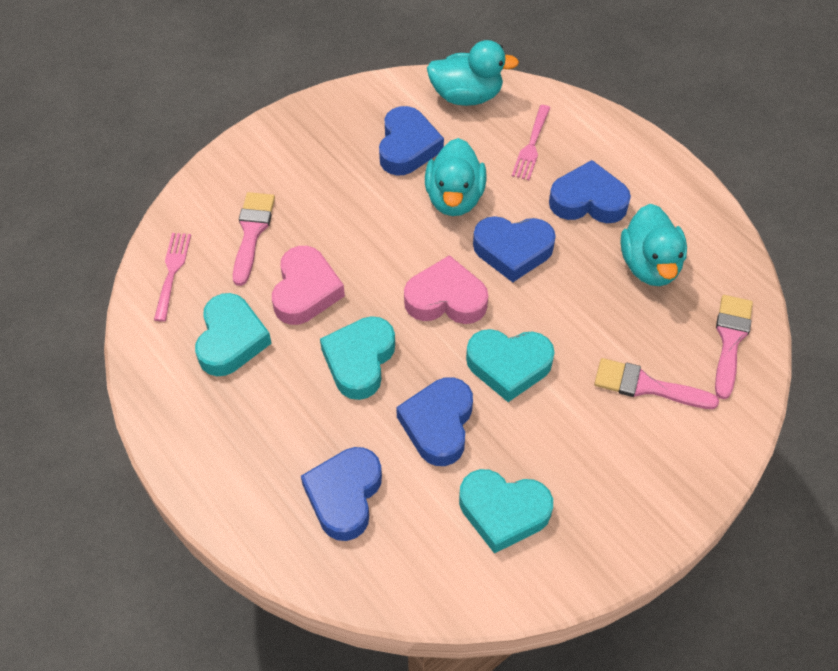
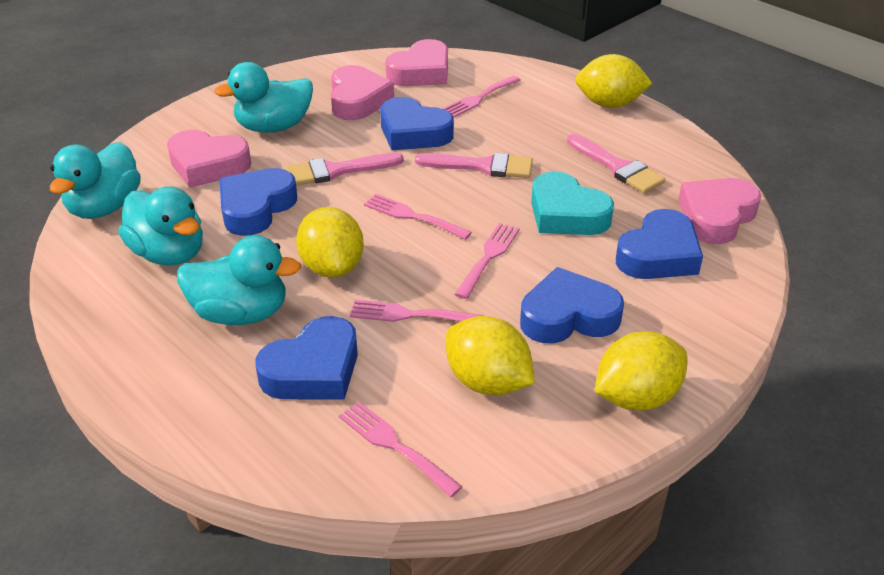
pink fork: [154,233,191,322] [512,105,550,180] = 2 -> [339,401,462,497] [350,300,484,322] [364,194,472,240] [442,76,520,117] [455,223,520,299] = 5
pink heart: [272,246,345,325] [404,255,488,324] = 2 -> [167,130,251,188] [331,65,394,120] [386,39,448,86] [678,178,761,244] = 4
turquoise duck: [425,138,486,216] [427,40,519,106] [621,204,687,286] = 3 -> [50,142,141,219] [119,186,203,266] [177,235,301,325] [214,62,313,133] = 4
turquoise heart: [195,293,272,376] [320,316,395,400] [459,469,553,553] [466,329,555,402] = 4 -> [531,171,614,235] = 1
yellow lemon: none = 0 -> [296,207,364,278] [446,316,535,395] [575,54,652,108] [595,332,687,411] = 4

